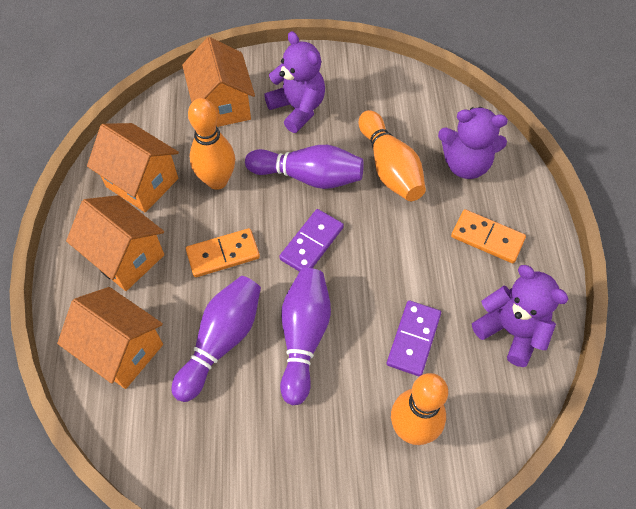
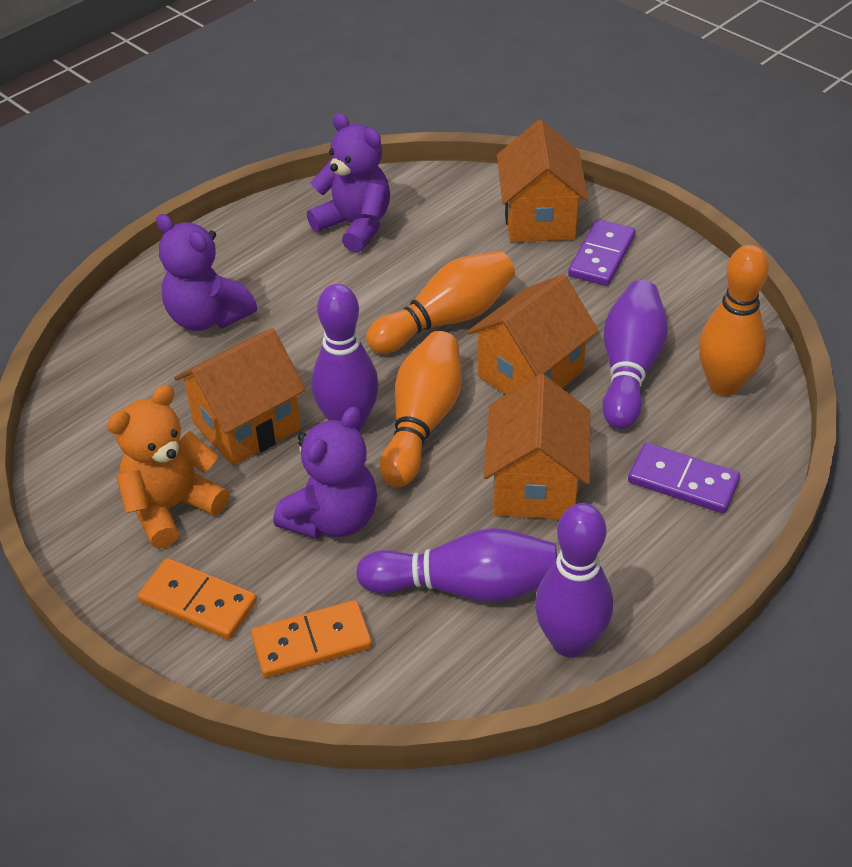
orange teddy bear: none = 0 -> [107,385,229,549] = 1
purple bowling pin: [172,276,261,402] [245,145,364,189] [280,268,331,405] = 3 -> [312,284,379,431] [356,528,557,602] [535,503,613,658] [602,280,668,429] = 4

